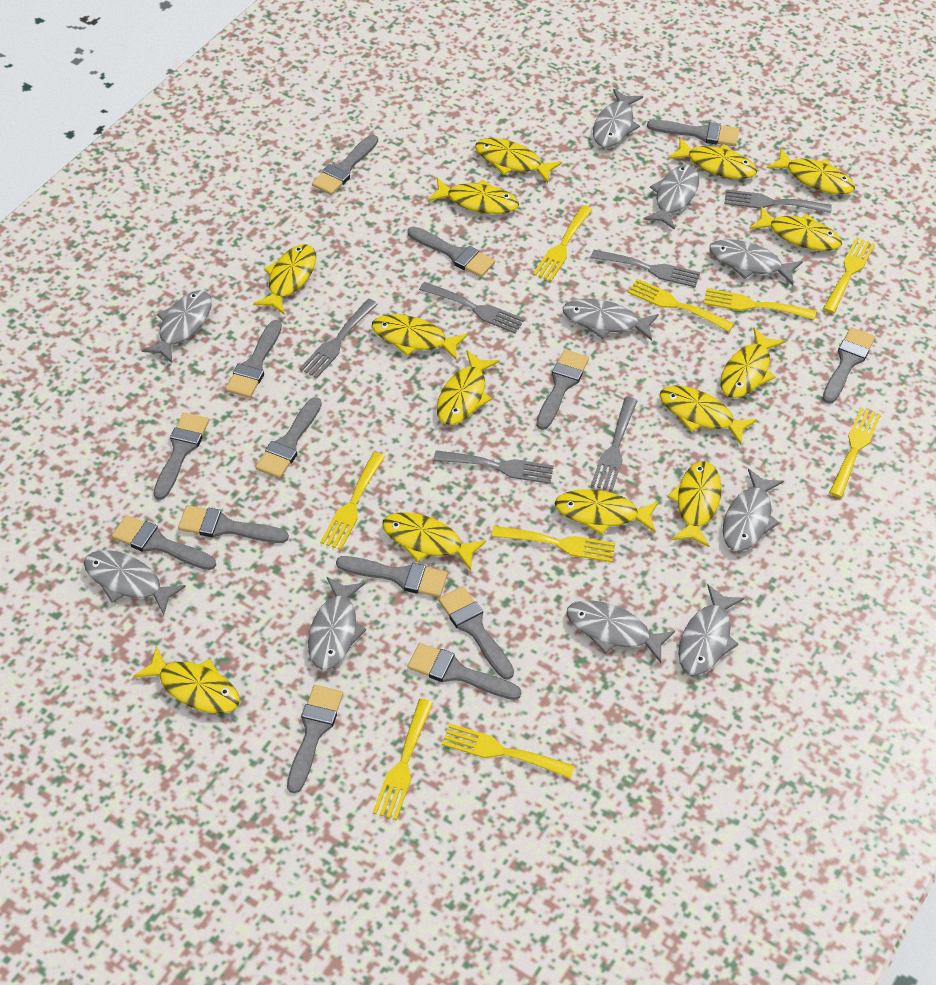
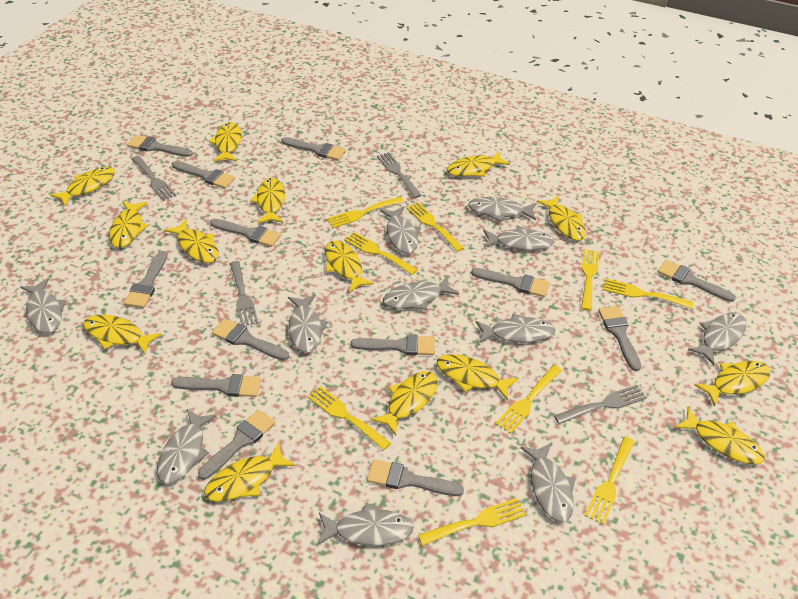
grey brush: [112,515,216,570] [153,412,209,500] [178,505,289,543] [225,320,282,398] [255,397,322,478] [287,685,343,793] [312,135,378,195] [336,556,448,597] [407,226,495,277] [407,643,522,700] [438,586,514,680] [536,349,589,430] [647,120,739,146] [822,327,875,404] = 14 -> [124,251,167,308] [127,135,193,157] [171,374,261,397] [172,161,235,189] [198,410,275,480] [210,219,281,247] [212,319,289,360] [281,137,346,161] [350,335,435,356] [367,459,464,496] [471,268,549,297] [598,306,641,371] [657,260,736,302] = 13
grey fish: [84,550,186,615] [141,290,212,363] [308,577,366,670] [563,299,659,341] [566,600,675,663] [593,89,643,147] [644,165,699,230] [678,585,745,675] [709,239,803,285] [723,469,784,551] = 10 -> [20,278,66,333] [157,409,216,484] [288,294,328,353] [317,503,414,546] [380,206,421,254] [383,276,459,310] [468,197,536,222] [476,313,555,344] [483,226,554,250] [521,443,576,522] [688,312,746,365] = 11
grey fork: [299,299,378,378] [419,282,525,333] [433,450,554,484] [591,250,700,287] [591,397,638,491] [724,189,832,213] = 6 -> [132,156,177,201] [230,261,258,326] [377,152,422,198] [554,385,647,424] = 4

